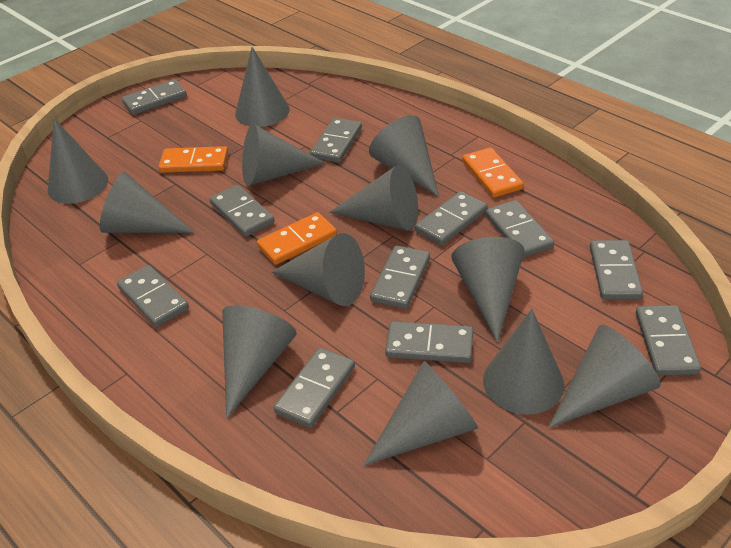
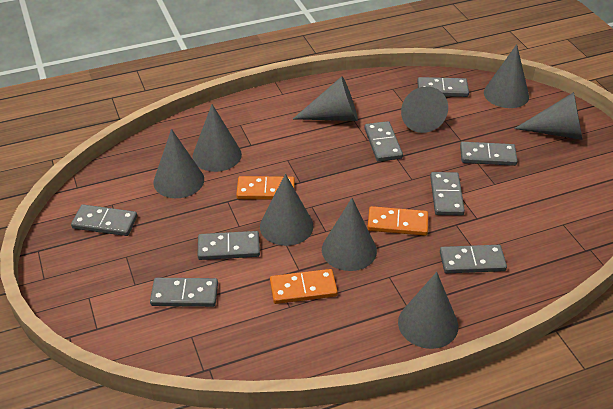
grey cone: [48,118,108,204] [100,172,194,233] [222,305,297,419] [235,47,290,127] [242,124,326,186] [271,233,365,306] [329,165,418,231] [363,361,478,466] [369,115,439,197] [451,237,525,343] [483,309,564,415] [548,325,661,428] = 12 -> [153,129,204,198] [192,104,242,172] [260,174,314,246] [293,76,358,121] [322,198,377,271] [398,272,458,349] [401,86,448,133] [484,44,529,108] [514,92,583,140] = 9
grey domino: [117,265,189,327] [122,79,187,115] [209,185,274,237] [273,348,355,428] [310,118,362,163] [370,246,430,309] [385,321,473,363] [415,191,488,245] [485,200,554,258] [590,240,643,300] [636,305,701,376] = 11 -> [71,205,137,236] [150,278,218,307] [198,231,260,260] [364,121,403,162] [417,77,469,97] [430,172,465,216] [440,245,507,273] [460,142,518,166] = 8

